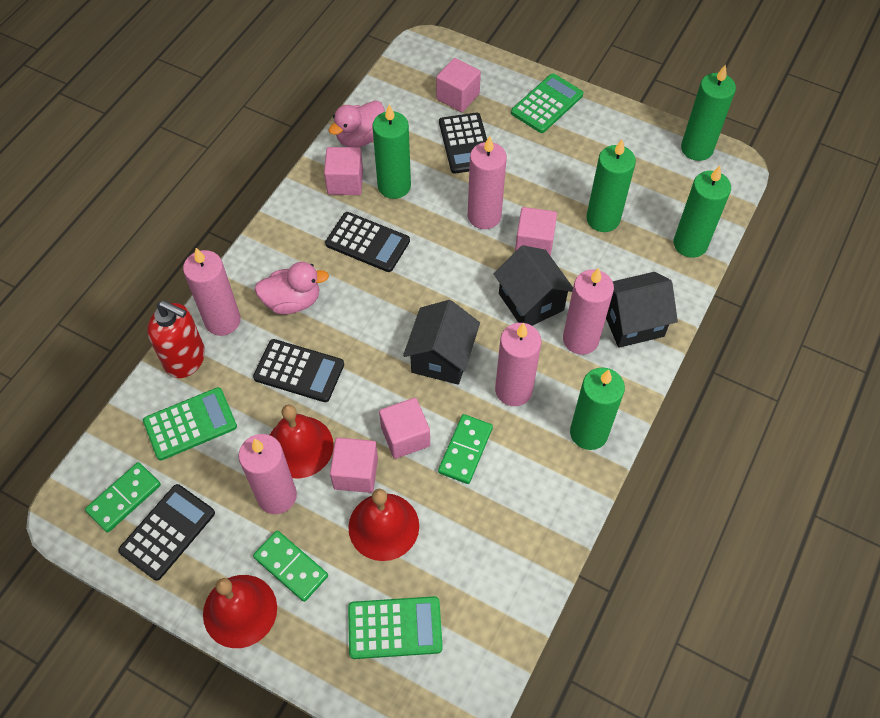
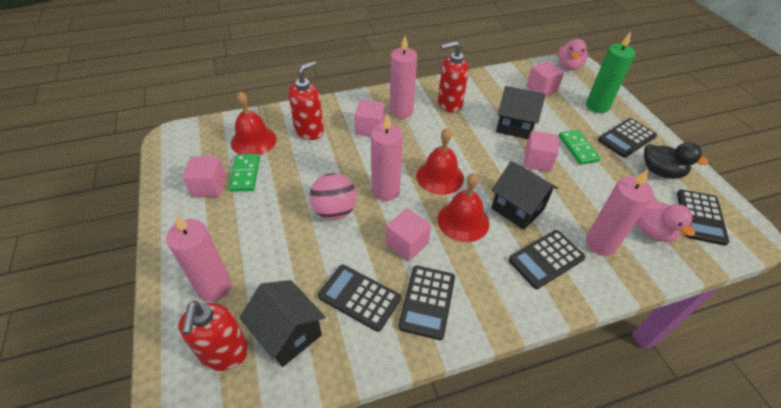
black calculator: [118,484,215,581] [253,339,344,402] [325,212,410,272] [439,113,487,174] = 4 -> [318,265,401,332] [398,266,455,340] [509,230,585,289] [598,118,657,158] [677,189,729,246] = 5
black duck: none = 0 -> [644,142,709,179] = 1
green calculator: [143,387,237,460] [348,596,443,659] [511,73,583,133] = 3 -> none = 0
green candle: [372,104,411,199] [570,367,625,450] [586,139,636,232] [674,166,731,258] [681,64,736,161] = 5 -> [586,32,635,113] = 1
green domino: [85,462,161,533] [253,530,328,602] [438,414,493,484] = 3 -> [229,154,260,192] [559,130,601,165] = 2
pink ball: none = 0 -> [309,173,357,220] = 1
pink candle: [183,248,241,336] [238,434,297,514] [468,136,507,229] [495,323,542,406] [563,268,614,355] = 5 -> [166,215,231,302] [371,114,403,201] [390,36,417,119] [586,169,654,256] = 4
red soap dispenser: [147,301,205,378] = 1 -> [178,300,249,371] [288,61,324,140] [438,41,469,112] = 3

